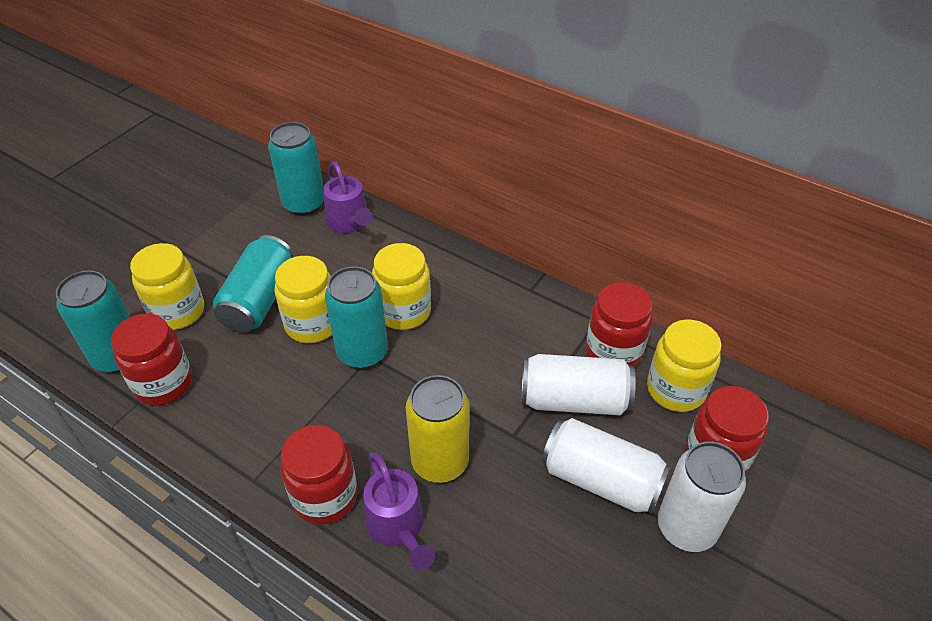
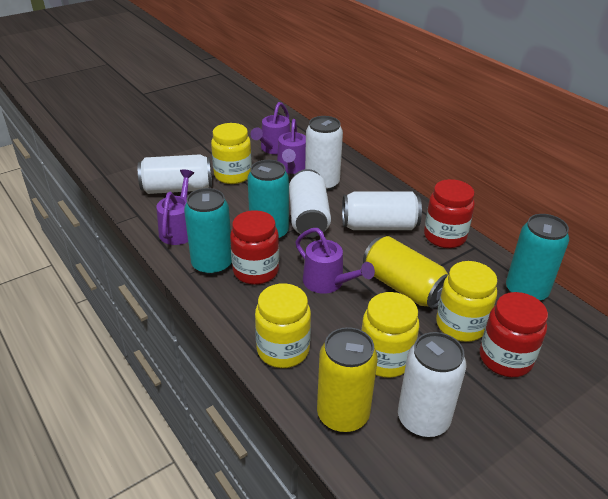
purple watering can: [323,162,373,233] [363,452,435,570] = 2 -> [156,169,194,245] [251,102,290,154] [277,119,306,174] [295,228,375,294] = 4
red jar: [111,314,192,406] [280,425,358,525] [586,282,653,367] [685,386,769,474] = 4 -> [230,210,279,285] [424,179,475,248] [480,292,548,377] = 3
turquoise can: [56,270,130,373] [213,235,293,333] [268,122,324,216] [325,266,388,369] = 4 -> [184,188,232,275] [247,160,289,240] [506,214,569,301] = 3
white can: [521,354,636,416] [542,418,671,514] [658,442,746,552] = 3 -> [138,154,212,194] [289,169,331,237] [305,116,343,191] [342,191,422,230] [398,332,467,438] = 5
yellow can: [406,375,470,483] = 1 -> [317,327,378,433] [363,236,448,309] = 2

